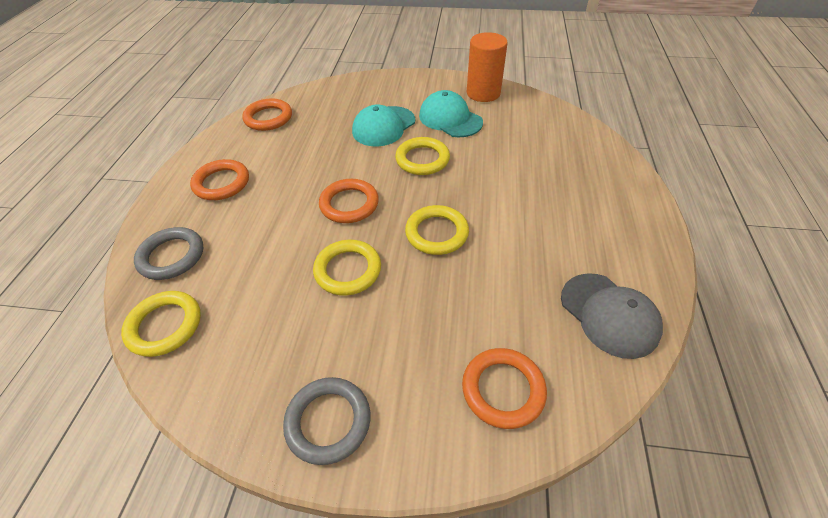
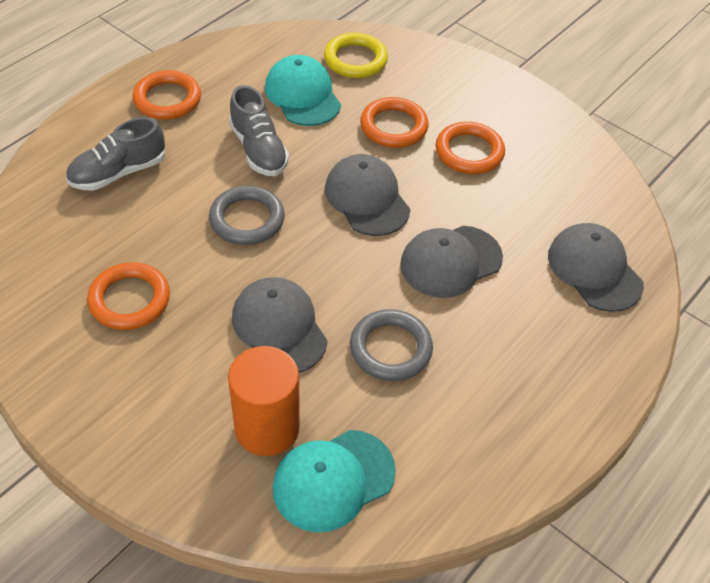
grey cap: [561,273,663,359] = 1 -> [232,277,327,373] [325,154,411,236] [400,226,503,298] [548,223,644,312] = 4
grey shoe: none = 0 -> [66,117,165,190] [229,85,289,176] = 2
yellow ring: [121,291,201,357] [313,240,381,295] [395,137,450,175] [405,205,469,255] = 4 -> [324,33,388,78] = 1

